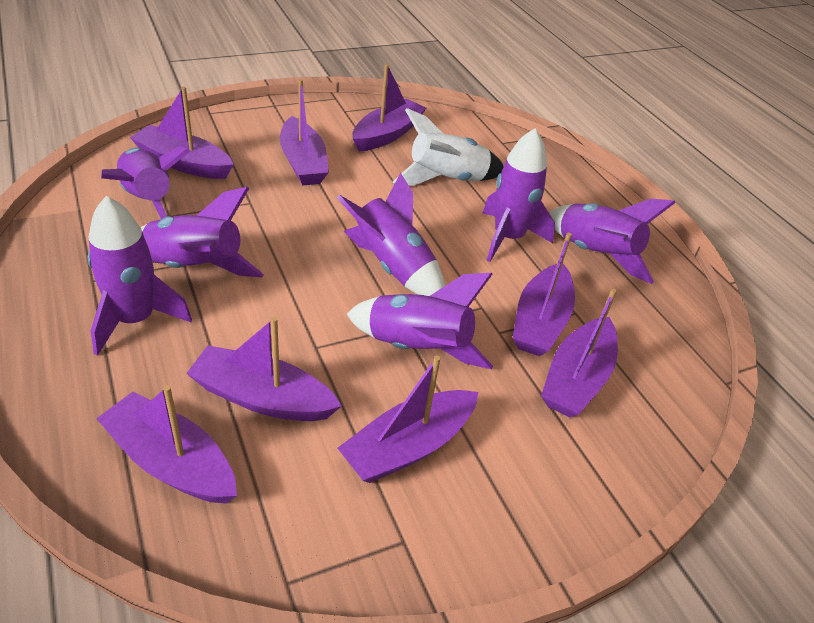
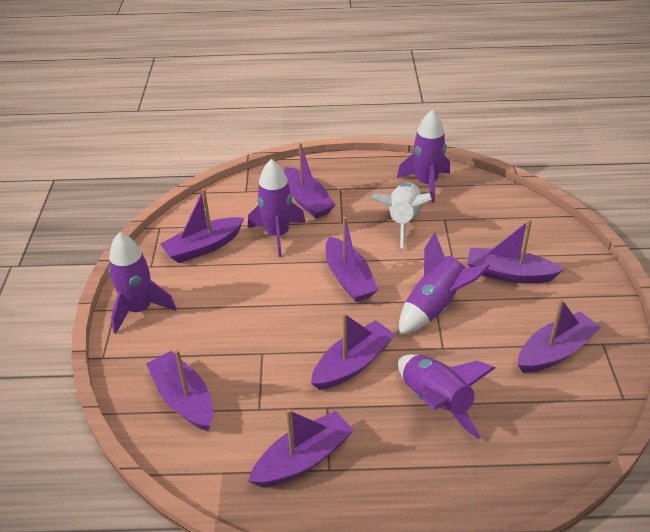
purple rocket: [88,196,192,356] [101,146,190,219] [140,187,264,277] [337,173,445,296] [347,273,493,369] [483,128,555,262] [549,199,675,284] = 7 -> [109,232,176,334] [248,159,306,257] [397,109,450,203] [398,354,495,439] [399,233,490,335] = 5

